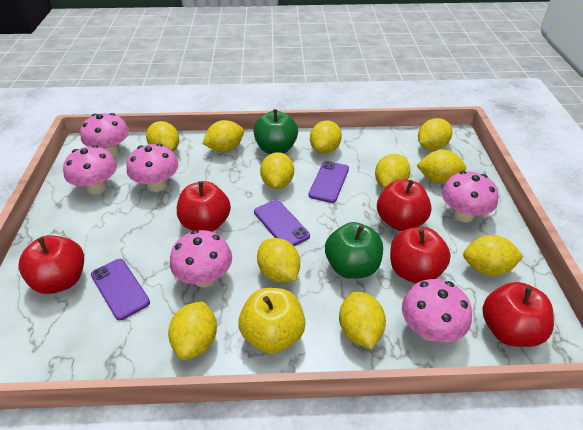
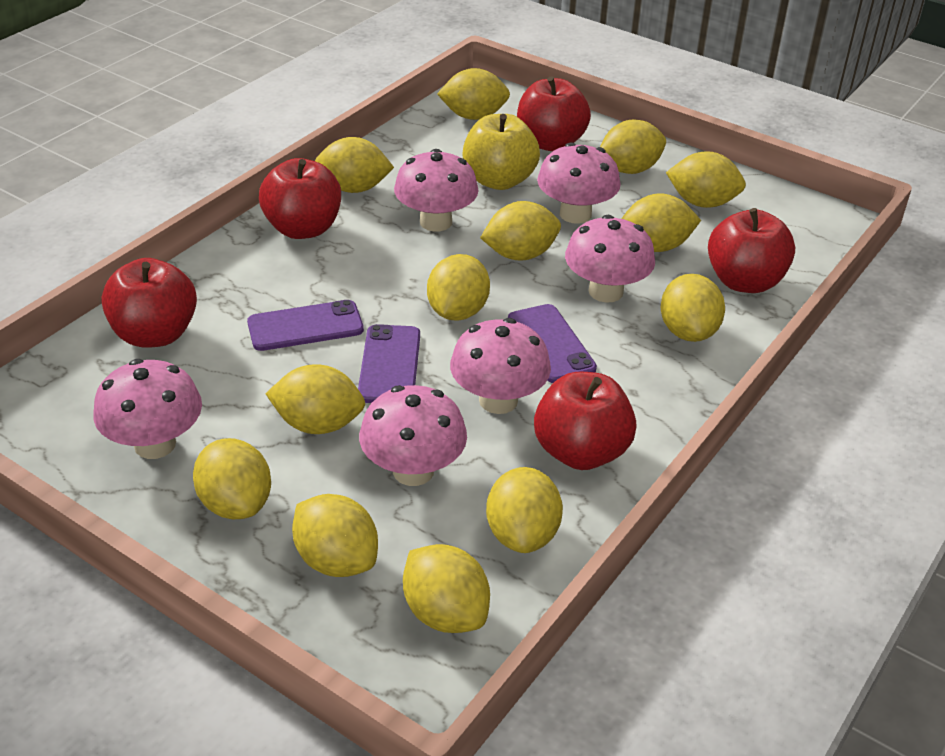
green apple: [253,109,298,154] [325,222,383,279] = 2 -> none = 0
yellow lemon: [146,121,179,152] [168,301,217,360] [202,120,244,152] [257,238,300,283] [260,152,294,189] [310,120,342,154] [339,291,386,349] [375,154,410,189] [416,150,466,184] [418,118,452,150] [463,235,524,276] = 11 -> [193,438,271,519] [265,364,365,434] [292,494,378,577] [315,137,394,193] [403,544,490,633] [427,254,490,321] [437,68,510,120] [480,201,561,261] [486,467,563,553] [600,119,666,174] [622,193,701,252] [661,274,725,342] [666,151,746,208] = 13

